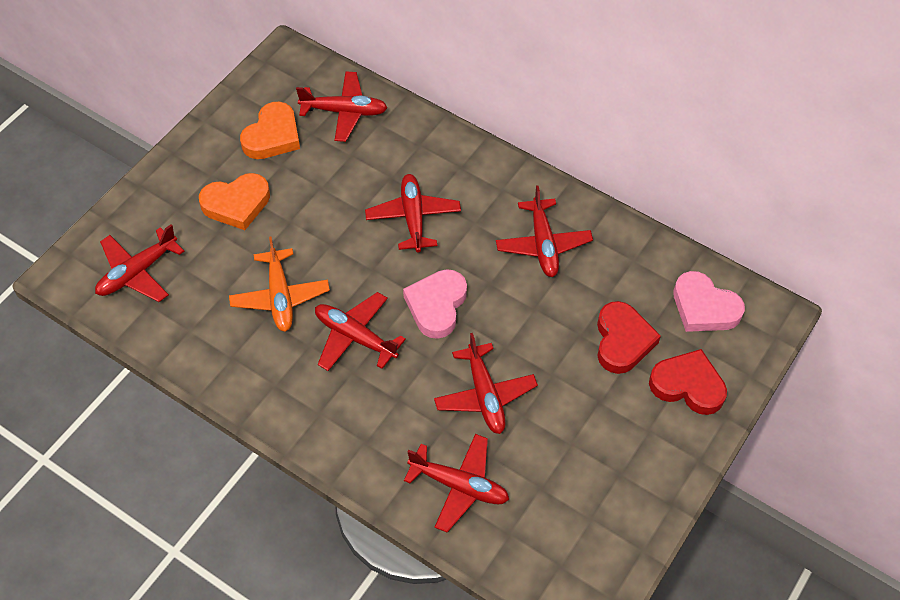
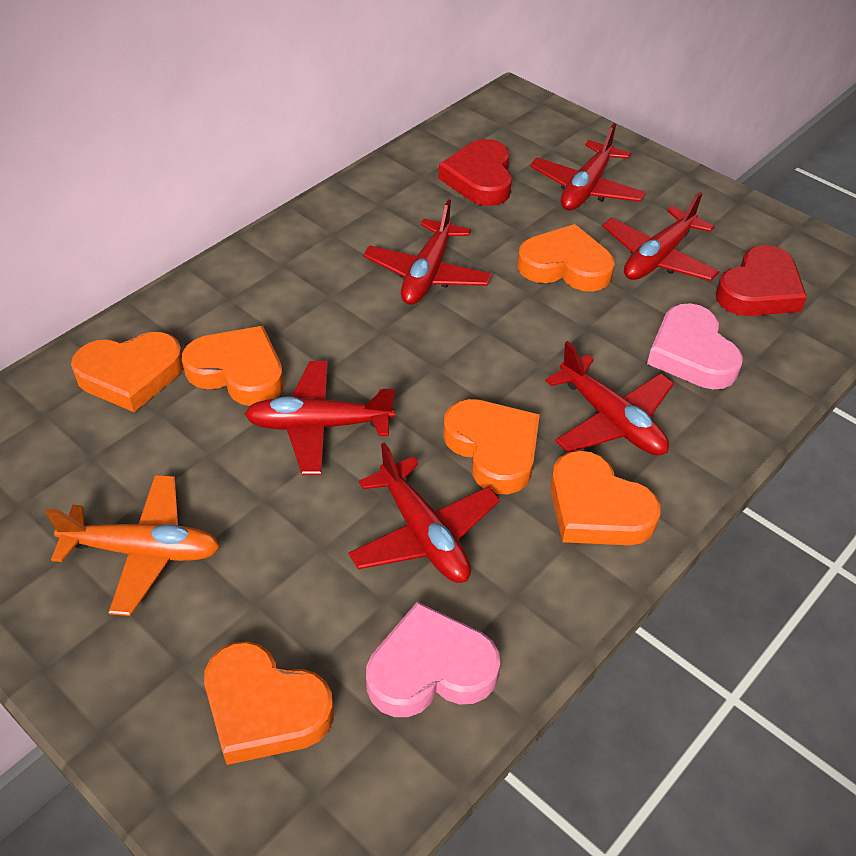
orange heart: [199,173,270,230] [240,102,300,159] = 2 -> [71,332,183,412] [182,326,284,406] [204,641,334,765] [443,399,540,494] [518,224,615,292] [550,450,661,545] = 6
red plane: [95,224,184,302] [296,71,388,142] [315,292,406,371] [365,174,461,253] [404,434,509,532] [434,333,538,434] [496,185,593,277] = 7 -> [245,361,395,475] [348,442,500,583] [363,199,492,305] [530,123,646,211] [545,341,674,456] [602,192,720,281] = 6

